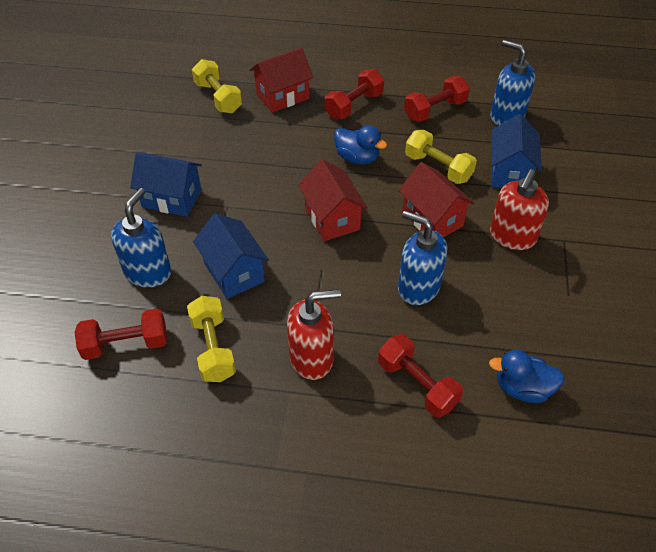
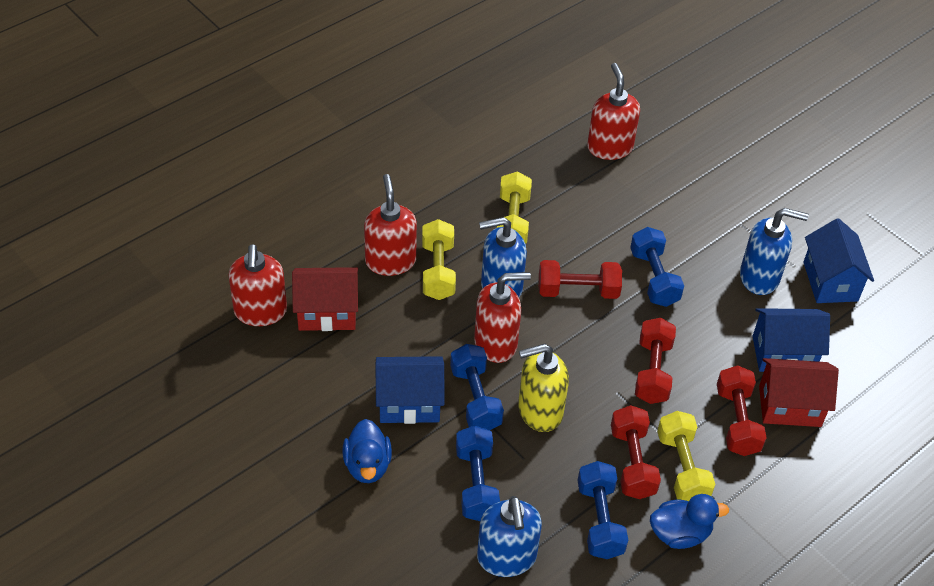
blue dumbbell: none = 0 -> [450,344,504,430] [456,426,500,521] [577,461,628,559] [630,227,684,307] = 4
red house: [250,48,313,113] [298,160,368,241] [398,162,474,237] = 3 -> [292,267,358,331] [759,358,839,427] = 2
red soap dispenser: [287,289,341,380] [490,169,549,250] = 2 -> [229,244,287,326] [364,174,417,276] [474,272,531,363] [587,63,640,160] = 4
yellow soap dispenser: none = 0 -> [518,344,569,432] = 1

